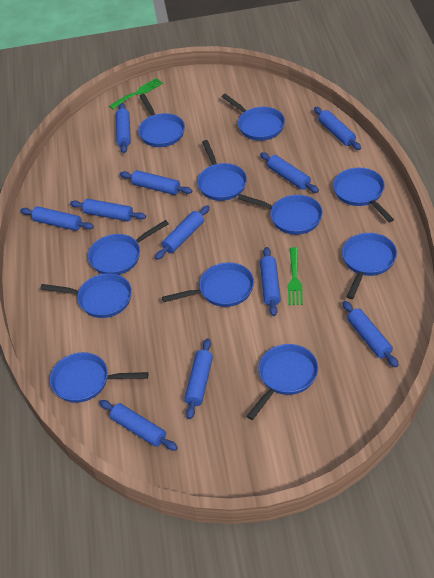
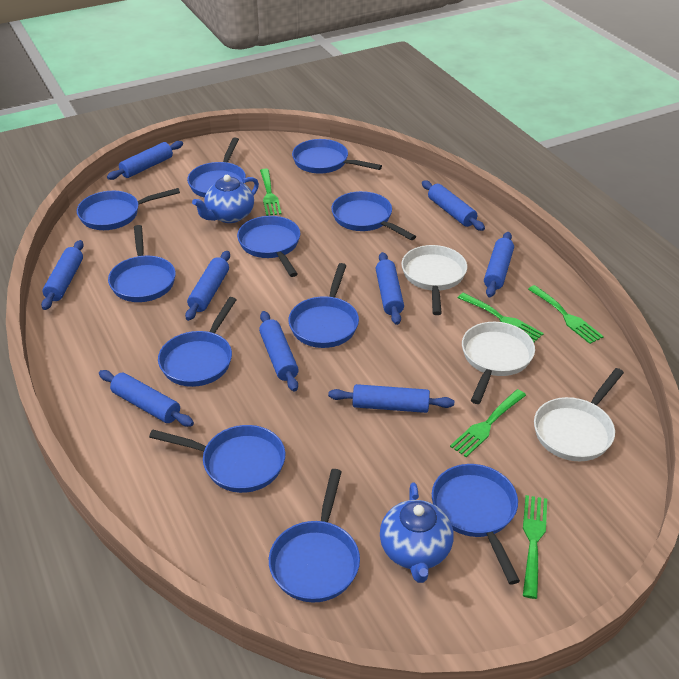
blue rolling pin: [20,206,94,231] [70,199,146,221] [99,400,178,451] [116,103,131,153] [120,170,192,195] [155,205,210,260] [185,338,213,419] [260,152,319,193] [260,247,281,316] [314,107,361,150] [343,301,399,367] = 11 -> [41,240,84,310] [99,370,194,427] [107,141,183,180] [185,251,230,321] [259,311,299,392] [328,384,454,413] [376,252,404,325] [422,180,485,231] [484,232,514,297] = 9
blue teapot: none = 0 -> [192,175,259,223] [380,483,454,583] = 2
green fork: [109,78,163,109] [288,247,303,305] = 2 -> [260,169,281,216] [450,389,526,457] [458,293,544,342] [523,495,547,599] [528,285,604,344] = 5
white pan: none = 0 -> [401,245,467,315] [462,322,535,404] [534,368,624,461] = 3

